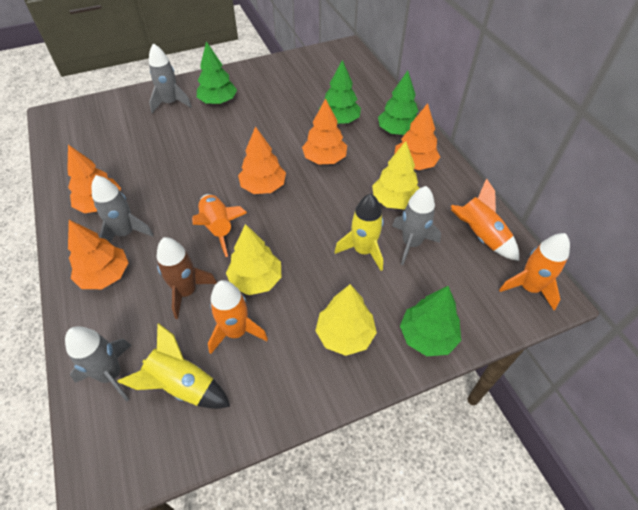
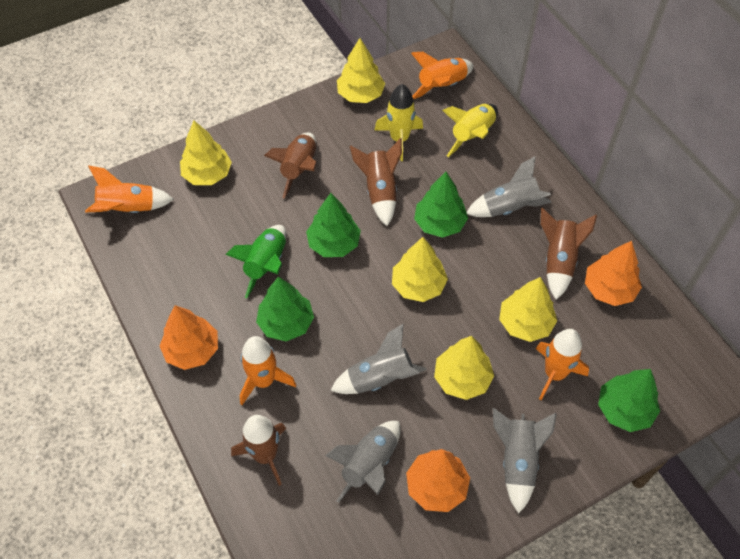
brown rocket: [157,237,217,319] = 1 -> [231,415,286,486] [264,132,317,199] [350,138,402,226] [541,208,597,300] = 4
green rocket: none = 0 -> [225,225,286,298] = 1
orange tree: [67,145,121,213] [68,220,128,289] [238,126,286,194] [302,98,347,165] [394,103,440,170] = 5 -> [159,305,218,370] [406,449,470,512] [585,241,642,306] = 3
yellow tree: [226,224,281,295] [315,284,377,356] [372,141,420,209] = 3 -> [180,121,232,185] [337,38,385,103] [392,237,448,302] [434,336,494,400] [499,277,557,342] = 5

